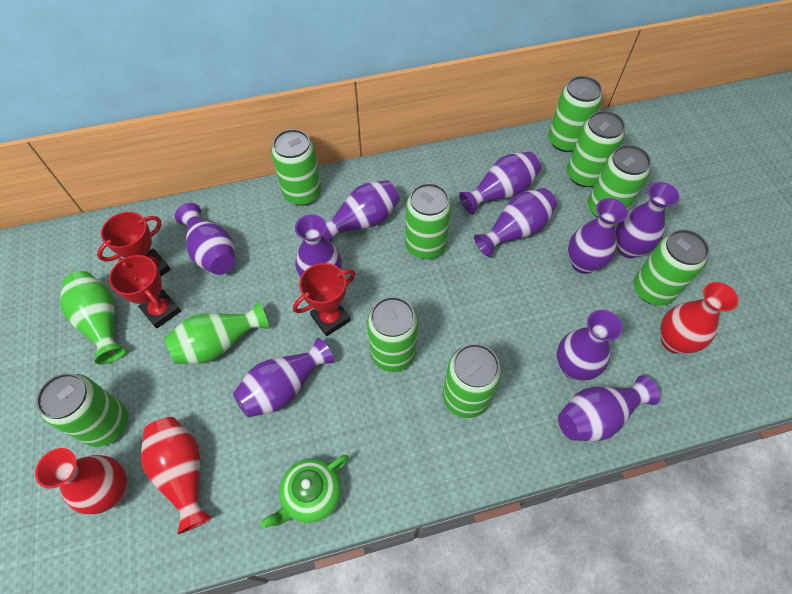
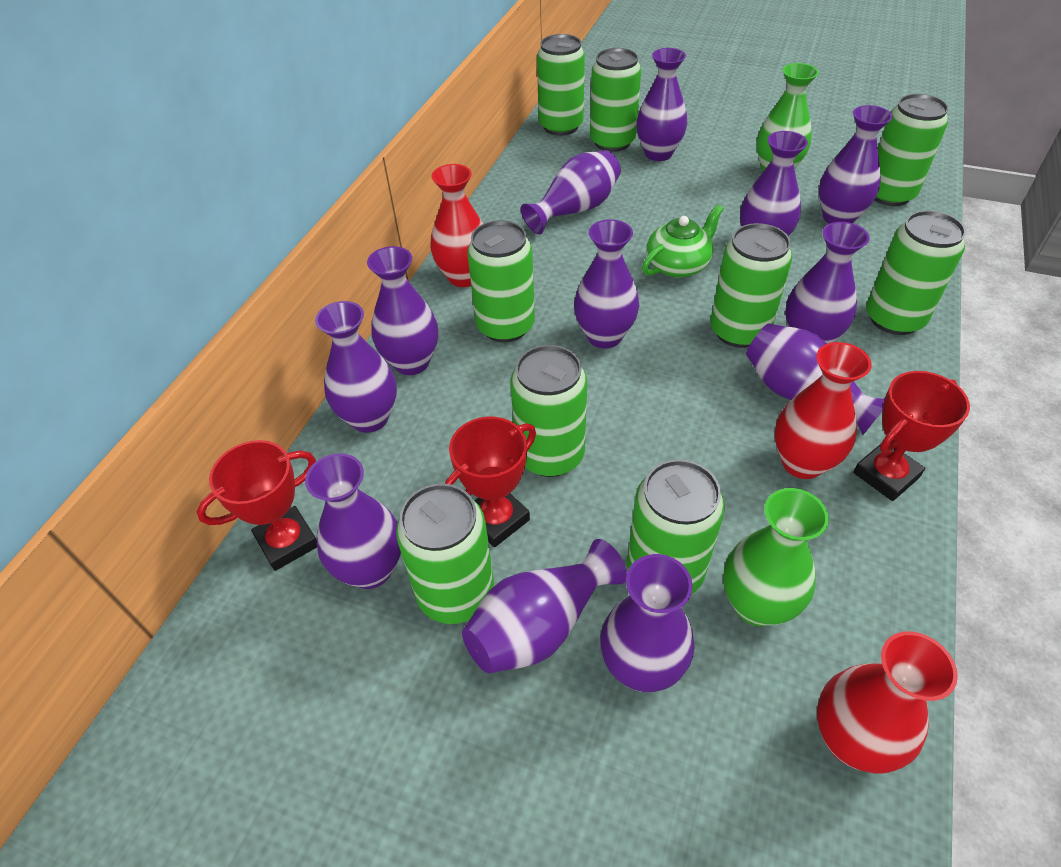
purple vase: [175,203,235,275] [233,337,334,417] [295,214,342,278] [322,180,400,242] [459,152,541,215] [474,188,557,257] [557,310,622,381] [558,375,660,441] [568,198,628,274] [615,182,679,258] = 10 -> [305,453,401,589] [315,301,397,433] [367,246,438,375] [462,539,627,673] [521,150,621,234] [574,219,639,348] [600,554,695,692] [636,48,687,161] [740,131,808,237] [746,323,884,435] [785,222,870,344] [819,105,893,224] = 12

